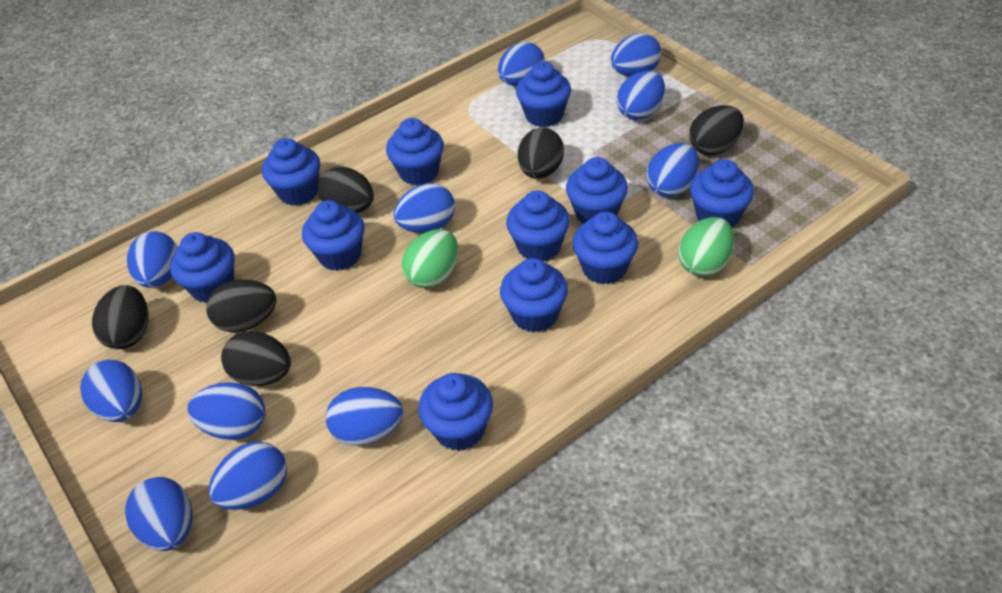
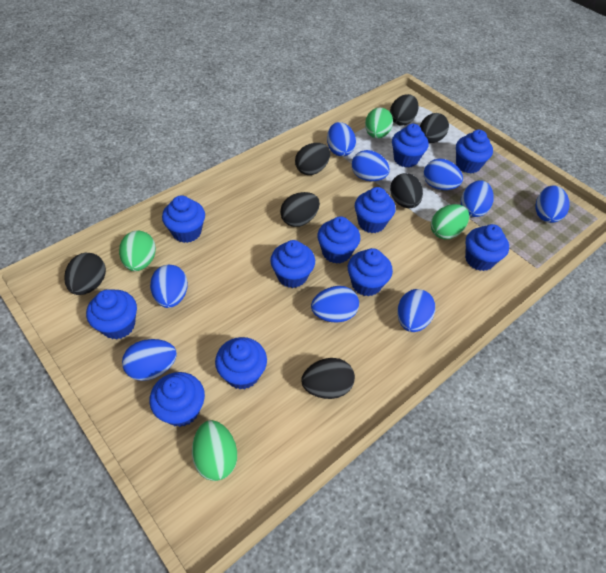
black egg: [92,285,149,349] [206,279,276,332] [221,331,291,386] [317,167,374,213] [518,128,564,179] [689,105,744,155] = 6 -> [64,253,106,295] [280,192,320,227] [295,143,330,175] [301,358,355,399] [390,94,419,126] [390,173,423,208] [420,113,449,143] = 7
blue egg: [80,360,142,422] [125,477,193,551] [127,231,178,288] [187,382,265,440] [209,442,287,510] [326,387,403,446] [394,183,455,233] [498,42,545,86] [611,33,661,76] [617,71,665,120] [646,143,699,197] = 11 -> [122,339,177,381] [150,265,188,308] [311,286,359,322] [327,122,356,156] [352,150,390,181] [397,289,435,332] [424,159,463,190] [461,180,494,217] [535,185,570,223] = 9
green egg: [402,229,458,288] [679,217,734,277] = 2 -> [119,230,156,271] [192,420,237,481] [365,108,393,139] [431,204,469,239] = 4

